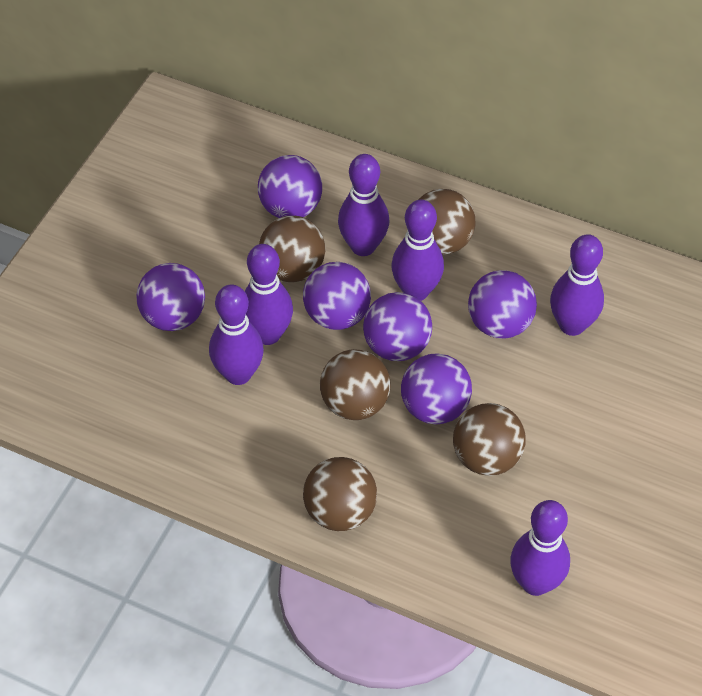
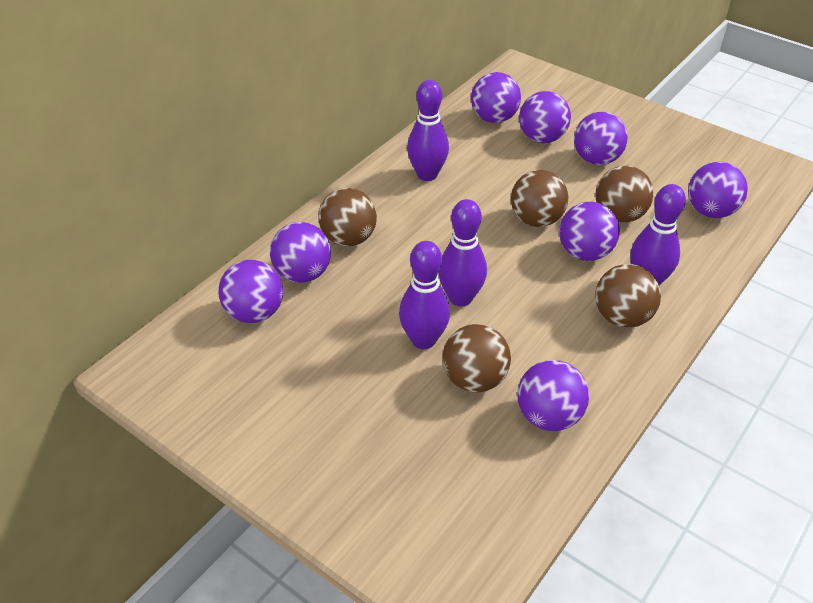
purple ball: [136,263,205,331] [258,155,322,218] [303,262,371,330] [363,292,432,361] [401,353,472,425] [468,270,537,339] = 6 -> [219,260,283,323] [270,222,331,283] [471,72,521,123] [517,360,589,431] [519,91,571,143] [559,202,620,261] [574,112,628,165] [688,162,748,218] = 8
purple bowling pin: [209,284,264,385] [245,244,293,345] [338,154,389,256] [392,199,444,301] [510,500,570,596] [550,234,604,336] = 6 -> [399,241,450,349] [407,80,449,181] [438,199,487,307] [630,184,686,286] = 4

